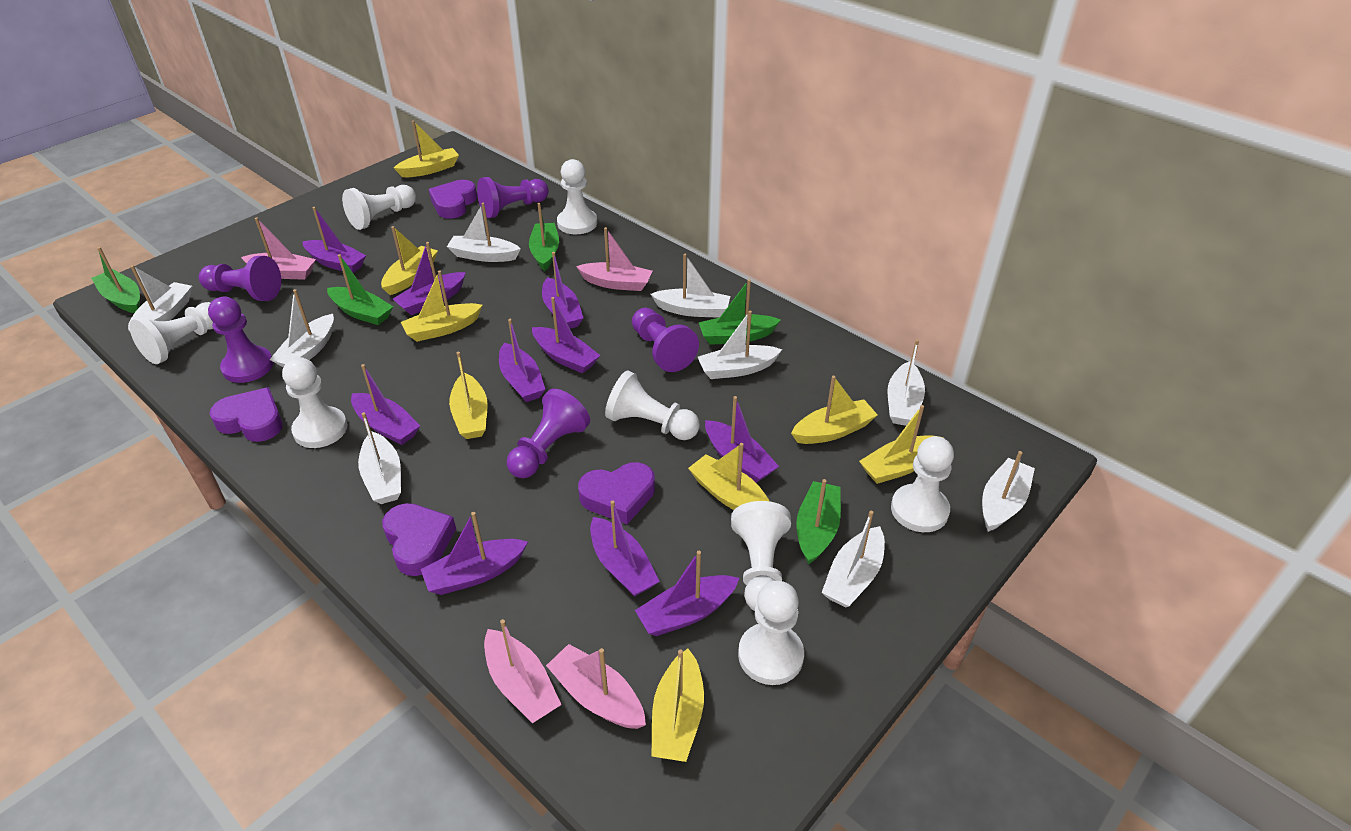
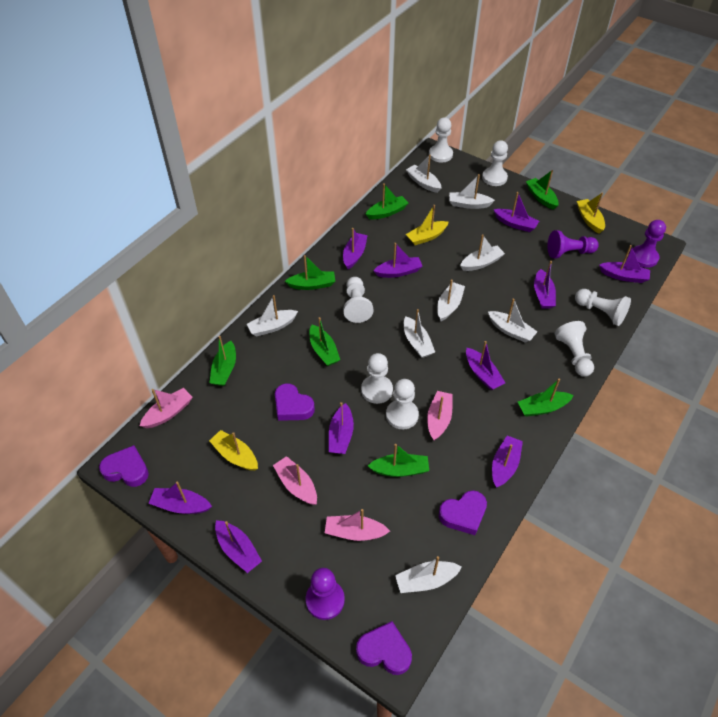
green boat: [91,247,140,313] [327,254,393,325] [529,203,559,271] [699,279,781,345] [796,479,841,564] = 5 -> [209,336,236,386] [285,255,336,290] [309,317,340,366] [366,183,408,219] [368,444,429,477] [518,378,574,417] [526,170,559,210] = 7
purple pawn: [199,256,281,301] [208,297,273,383] [477,177,549,218] [507,389,590,478] [632,308,699,372] = 5 -> [306,568,345,620] [547,230,599,258] [633,220,666,268] = 3
white boat: [128,265,192,331] [269,289,334,367] [358,412,401,504] [447,203,521,262] [651,254,730,318] [698,311,782,379] [821,511,885,608] [887,339,925,426] [982,451,1035,532] = 9 -> [247,295,298,336] [395,556,462,593] [404,309,435,358] [406,155,441,193] [437,279,465,321] [449,174,495,209] [460,234,505,271] [488,299,537,343] = 8
white pawn: [129,302,213,364] [282,357,347,448] [342,185,416,230] [557,159,597,234] [605,371,700,440] [731,501,791,611] [738,581,804,685] [891,436,954,532] = 8 -> [343,277,373,323] [361,353,393,404] [386,379,419,430] [429,117,453,163] [482,140,508,186] [555,321,594,377] [575,289,631,326] = 7
yellow boat: [381,226,438,295] [394,120,459,177] [401,270,482,342] [449,352,488,439] [651,649,704,762] [688,443,770,510] [791,376,877,444] [859,405,944,484] = 8 -> [209,430,258,471] [406,205,449,245] [577,192,605,233] = 3

